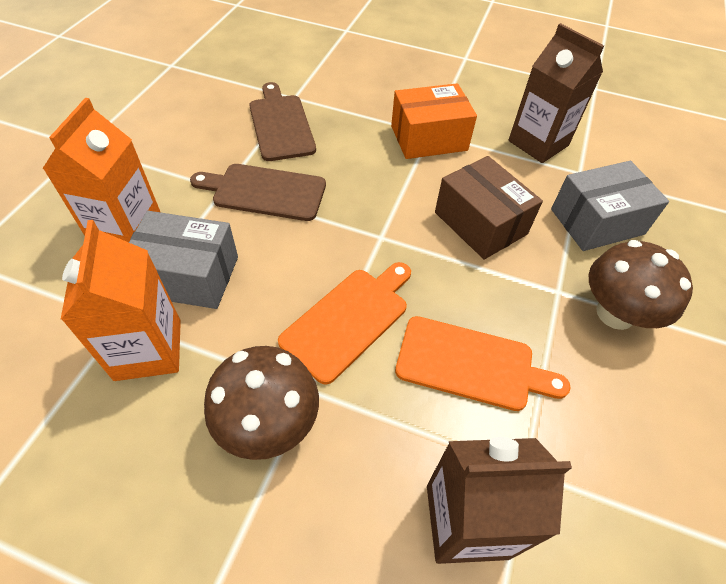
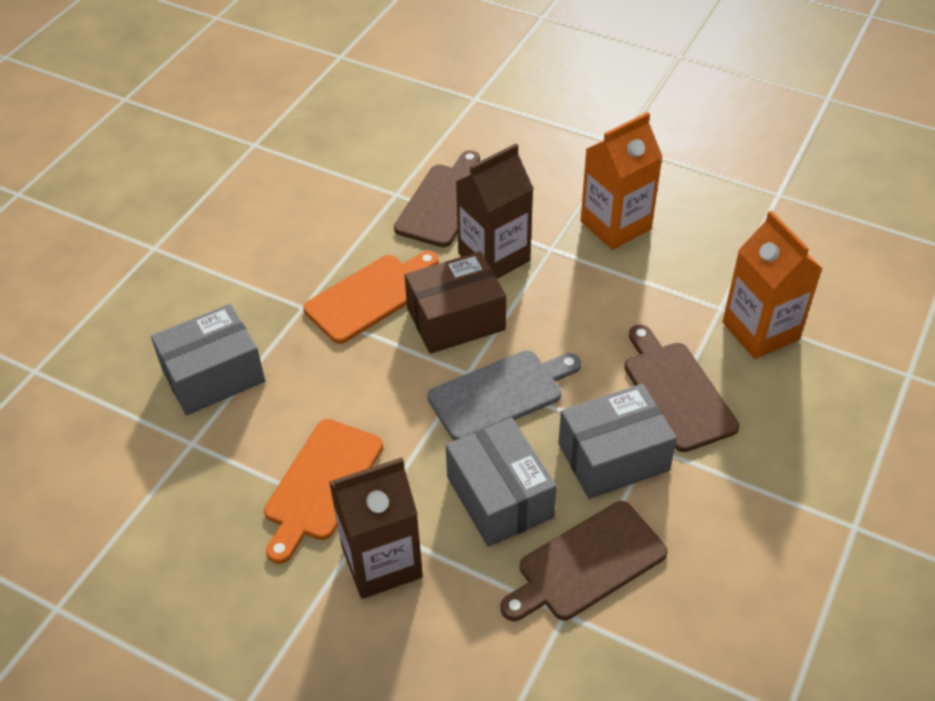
brown cutting board: [190,164,326,221] [249,82,316,161] = 2 -> [394,150,480,247] [501,501,668,621] [625,325,740,452] = 3
brown mushroom: [204,346,319,460] [589,240,693,330] = 2 -> none = 0
grey box: [129,211,238,309] [551,161,669,251] = 2 -> [151,304,265,415] [446,417,557,547] [558,384,677,499] = 3
grey cutting board: none = 0 -> [427,350,581,441] = 1
orange box: [391,83,477,159] = 1 -> none = 0

